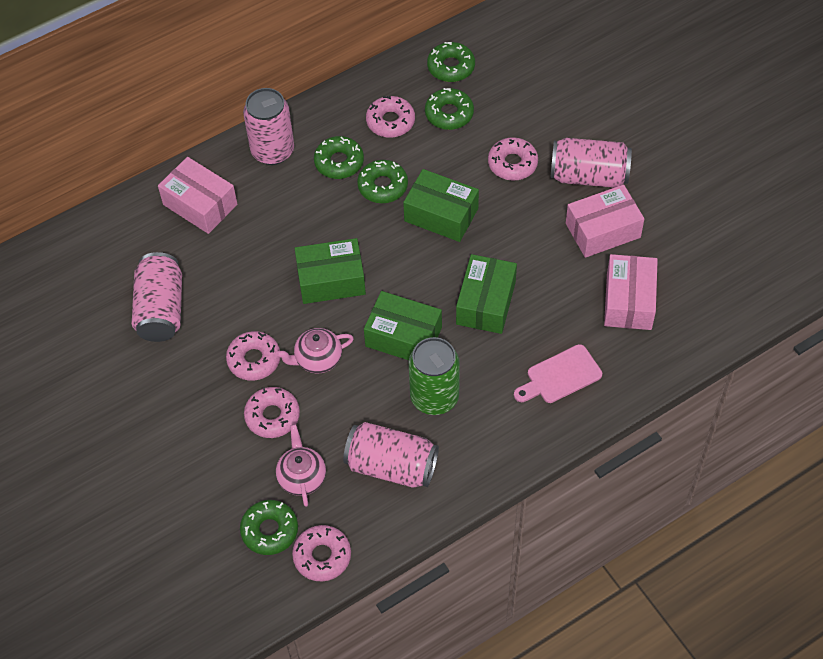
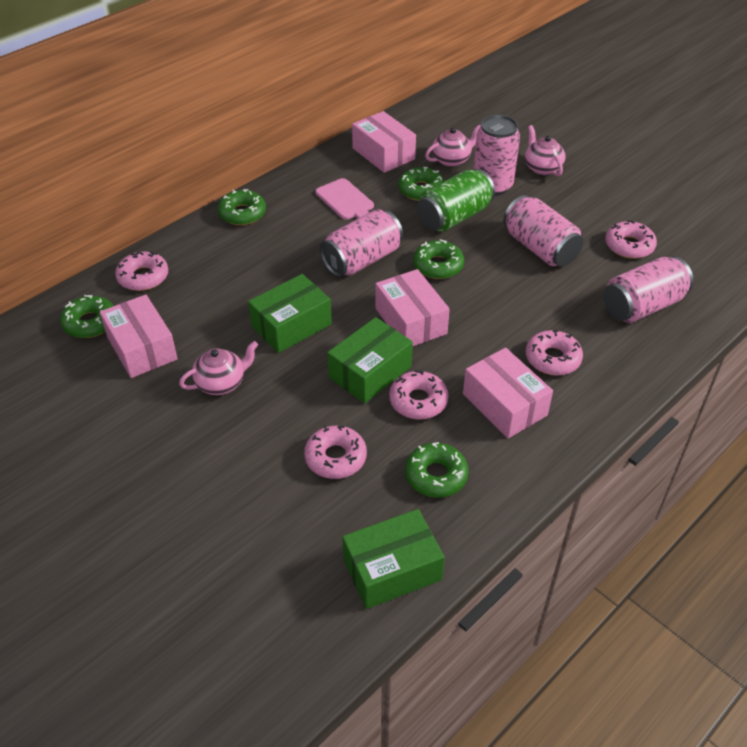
green box: [294,238,366,304] [364,291,442,360] [403,169,479,242] [456,254,517,334] = 4 -> [248,274,332,353] [327,317,413,403] [342,509,445,609] = 3
pink box: [158,157,237,234] [566,185,644,258] [604,254,658,330] = 3 -> [100,294,178,378] [352,111,416,173] [375,269,450,347] [463,348,553,438] = 4
pink teapot: [276,328,354,373] [276,424,326,507] = 2 -> [179,341,258,395] [425,124,481,167] [525,125,565,176] = 3

